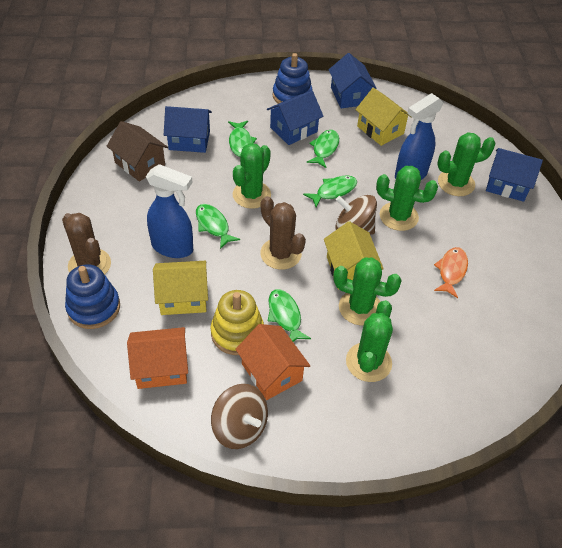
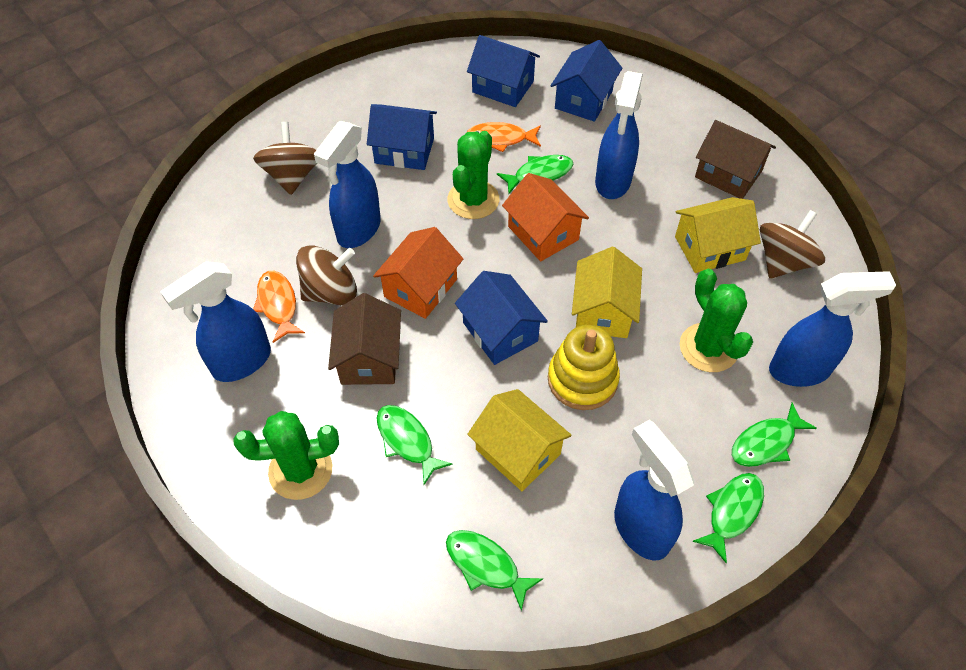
blue spray bottle: [146,164,193,258] [395,93,444,180] = 2 -> [160,261,271,382] [314,121,381,248] [595,71,643,199] [614,420,694,560] [769,271,896,387] = 5
blue stacking toy: [65,264,120,329] [273,53,313,104] = 2 -> none = 0
brown cactus: [62,213,111,275] [260,196,306,270] = 2 -> none = 0
brown house: [106,121,168,182] = 1 -> [328,293,401,385] [695,120,776,199] = 2
brown spinning top: [211,384,268,449] [335,195,377,235] = 2 -> [253,122,317,195] [296,245,357,305] [760,210,825,279] = 3
green cactus: [233,143,271,209] [333,257,402,325] [346,300,393,382] [376,166,438,231] [437,132,496,196] = 5 -> [234,411,339,500] [447,130,500,219] [680,269,753,372] = 3
orange fish: [434,247,468,298] = 1 -> [253,271,305,343] [467,122,541,152] = 2

